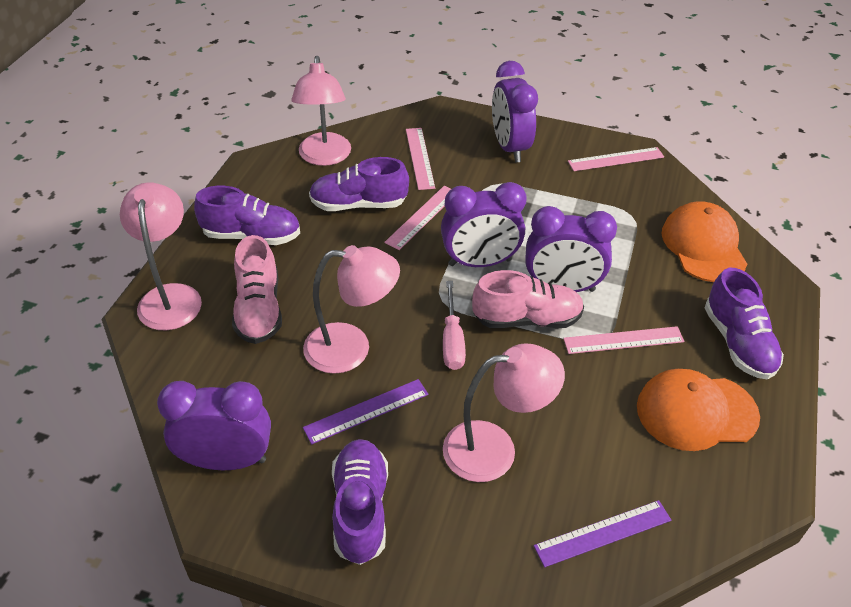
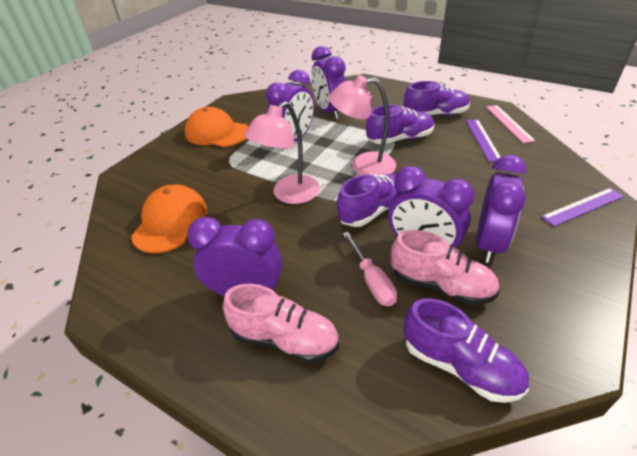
pink lamp: [120,182,202,330] [291,56,351,166] [303,245,400,374] [443,343,565,482] = 4 -> [244,101,320,204] [328,75,396,175] = 2
pink ruler: [384,186,451,250] [406,128,435,190] [563,326,684,354] [568,147,664,171] = 4 -> [486,105,535,143] = 1
purple clock: [157,381,271,470] [441,182,527,267] [492,61,538,162] [525,206,617,292] = 4 -> [187,217,282,296] [266,70,314,149] [312,46,346,119] [388,166,475,248] [476,155,526,263] = 5

